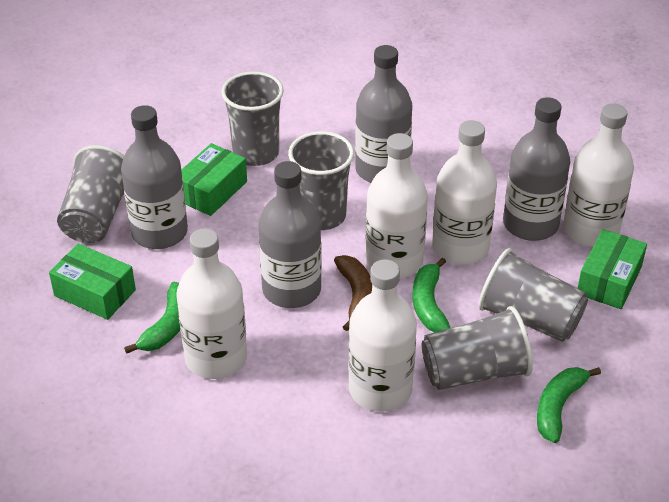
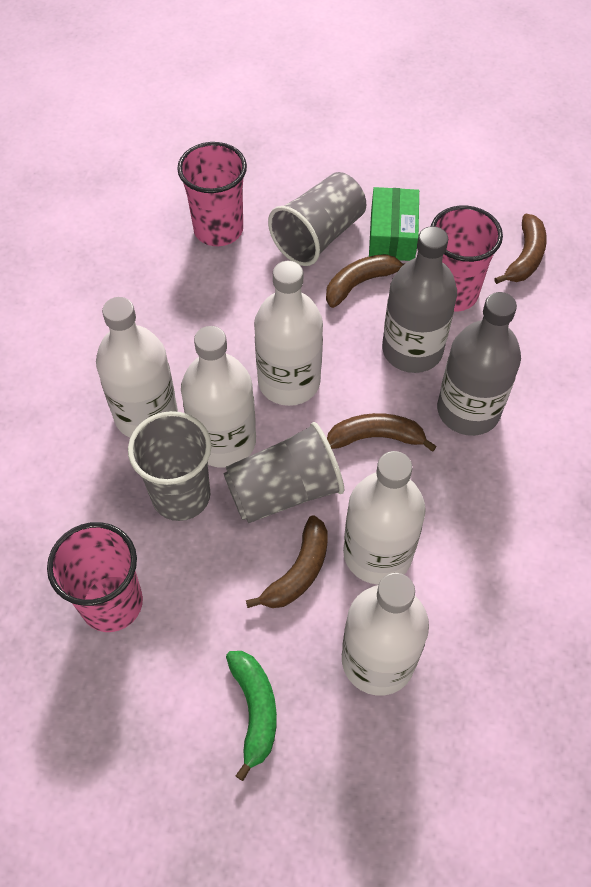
brown banana: [334,255,372,331] = 1 -> [246,515,328,608] [326,254,404,308] [327,413,437,452] [494,214,547,284] = 4
green banana: [124,281,180,354] [412,258,450,332] [537,367,601,443] = 3 -> [226,651,277,781] = 1
green box: [49,244,136,320] [181,143,247,216] [578,229,647,309] = 3 -> [369,187,419,261] = 1
grey bottle: [121,105,188,249] [258,161,322,308] [355,45,412,183] [503,97,570,241] = 4 -> [382,226,457,373] [437,292,521,436] = 2
grey cup: [57,145,124,243] [221,71,284,166] [288,131,354,230] [422,306,533,390] [478,248,588,342] = 5 -> [128,411,212,521] [223,422,344,523] [268,172,366,266] = 3
pink cup: none = 0 -> [47,522,143,632] [177,142,247,246] [431,206,503,312] = 3

